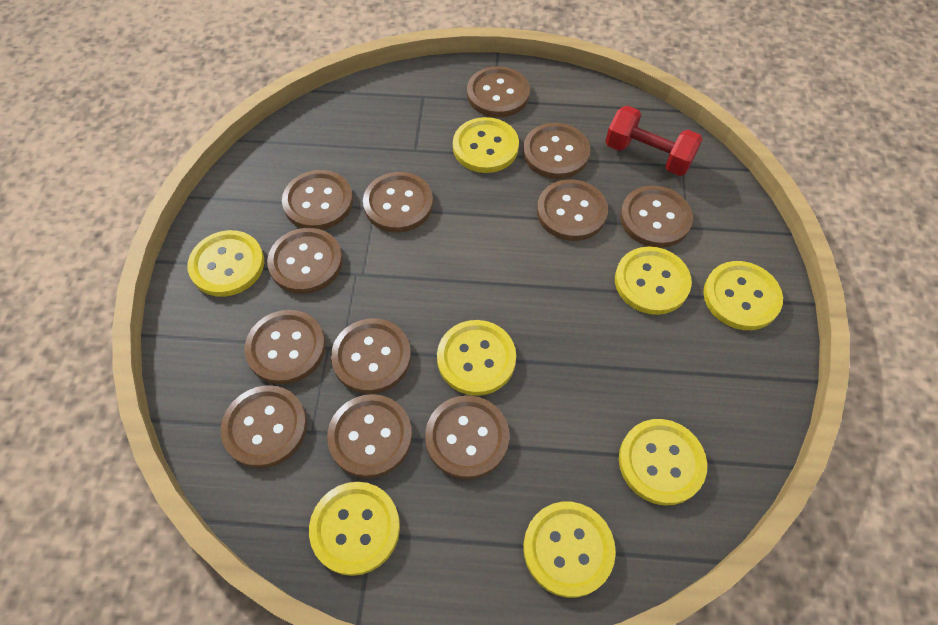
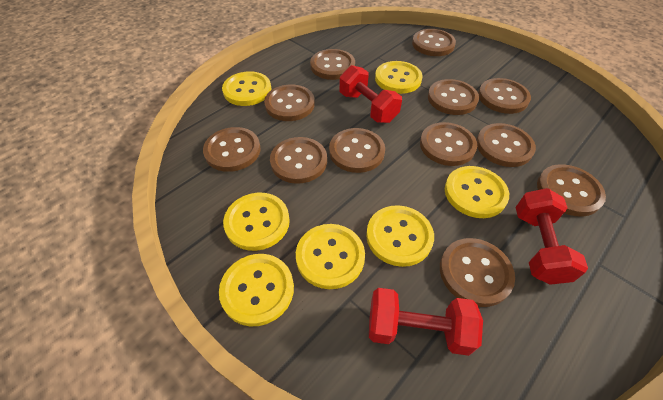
red dumbbell: [605,105,703,176] = 1 -> [339,65,402,123] [369,288,483,356] [516,188,588,285] = 3
yellow button: [188,230,264,297] [309,482,400,576] [437,320,516,396] [453,117,519,173] [523,502,616,598] [615,247,692,315] [619,419,707,505] [703,261,783,330] = 8 -> [219,254,294,326] [222,71,271,106] [223,193,290,251] [296,224,365,289] [366,205,434,267] [375,61,423,94] [445,166,509,218] = 7

